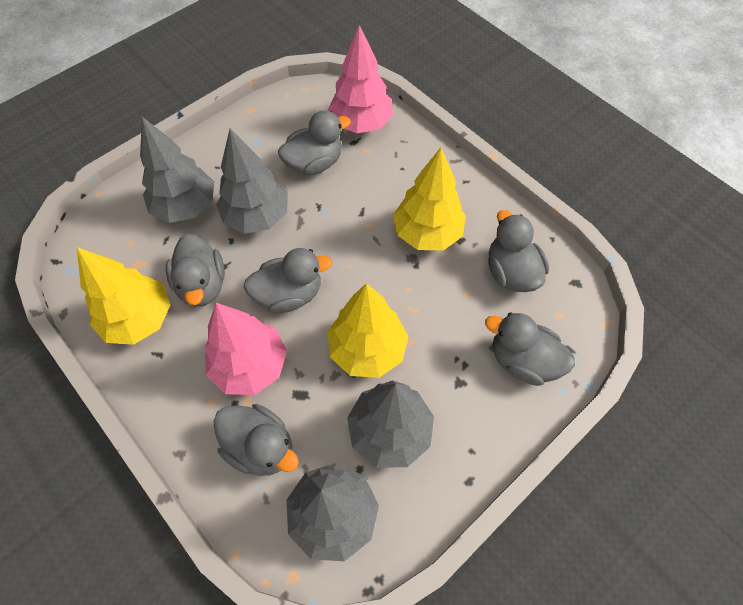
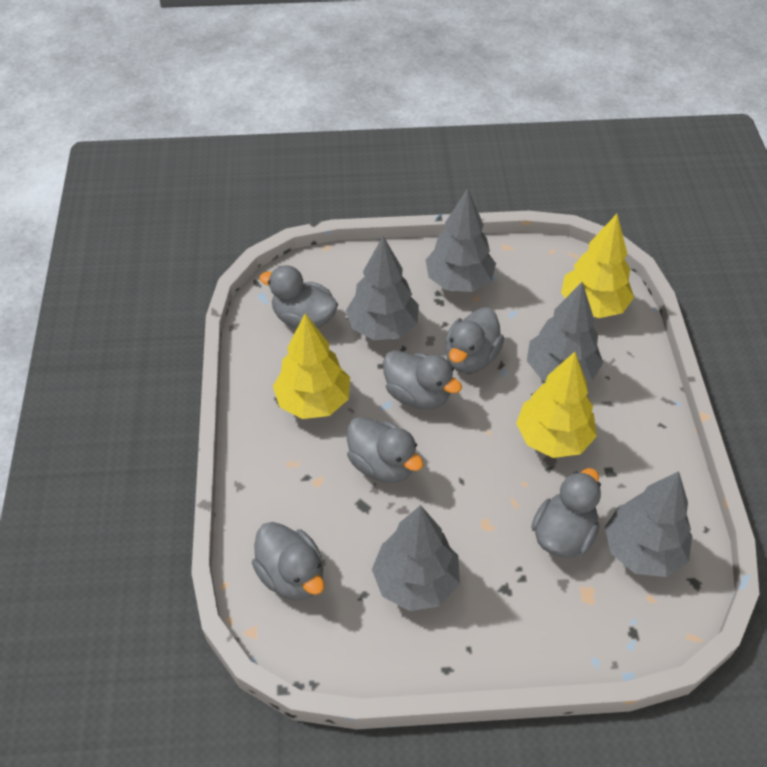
grey tree: [140,117,214,223] [216,128,288,234] [286,463,379,561] [347,380,434,468] = 4 -> [346,236,419,340] [372,505,460,611] [426,188,496,292] [527,282,603,382] [605,471,692,577] = 5
pink tree: [205,303,287,395] [328,25,393,133] = 2 -> none = 0

